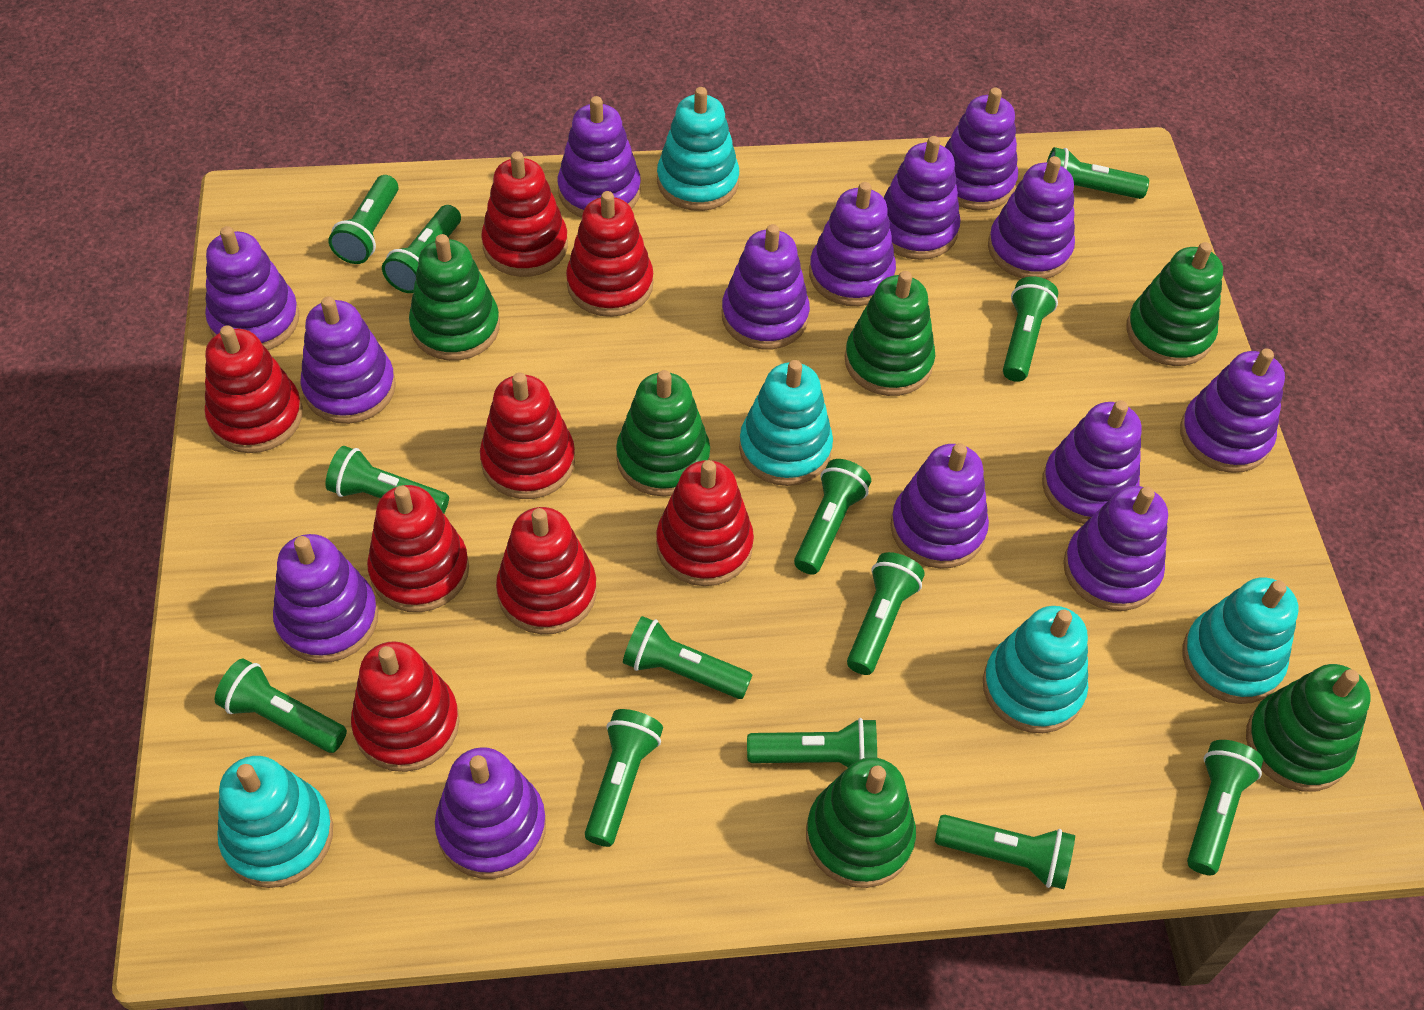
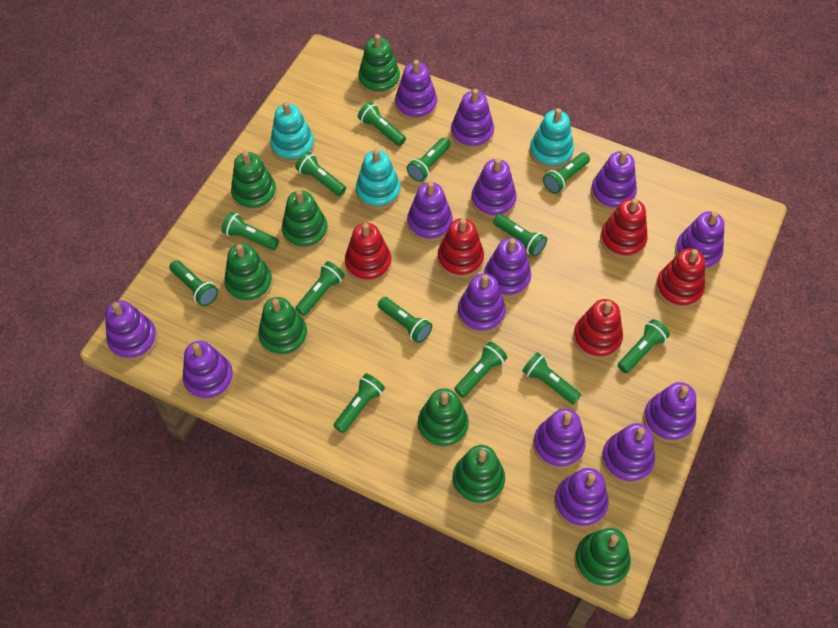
green stacking toy: [409,234,500,361] [616,370,710,497] [806,757,916,888] [844,271,935,396] [1126,242,1223,366] [1246,664,1371,792] = 6 -> [224,243,273,303] [231,151,277,212] [258,297,308,357] [282,190,328,250] [358,34,400,95] [418,388,469,449] [452,445,505,505] [574,528,631,588] = 8
red stacking toy: [205,325,303,453] [351,641,460,772] [367,485,469,612] [480,372,575,499] [481,151,568,277] [496,507,597,634] [566,191,653,317] [656,460,754,586] = 8 -> [345,223,392,283] [438,218,484,278] [573,299,623,359] [600,199,648,259] [655,248,705,309] = 5
turquoise stacking toy: [217,756,333,888] [657,87,739,211] [739,360,833,486] [983,606,1088,733] [1183,577,1299,704] = 5 -> [270,102,315,163] [356,149,400,210] [529,108,574,169] = 3

